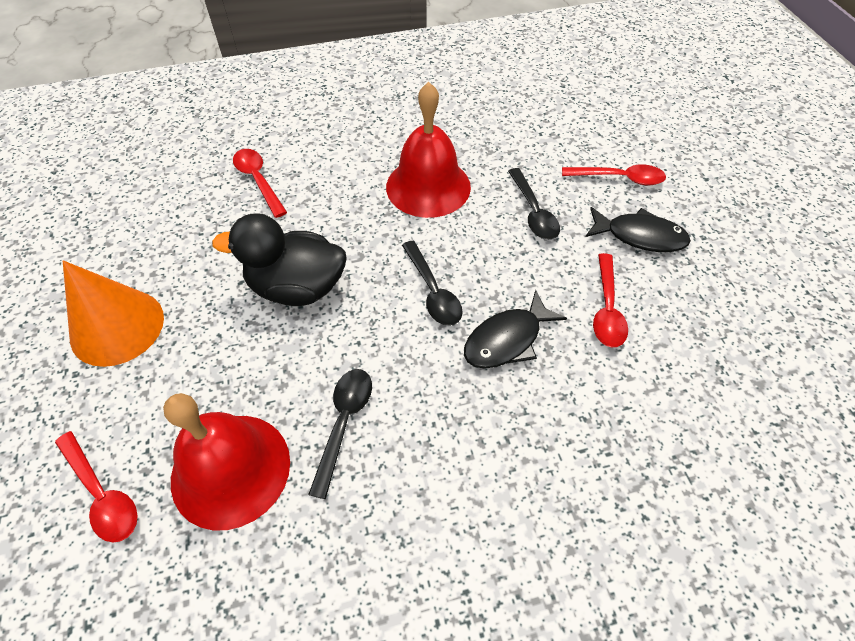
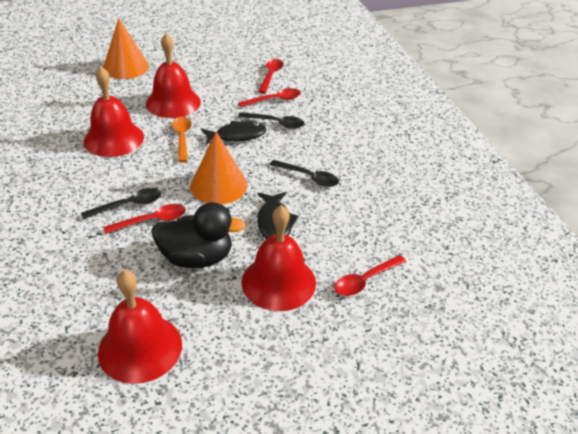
orange cone: [63,260,164,367] = 1 -> [103,18,149,79] [190,132,248,204] = 2
orange spoon: none = 0 -> [172,117,192,162] = 1
red bell: [163,393,290,530] [386,82,471,218] = 2 -> [84,66,144,157] [98,270,182,384] [146,33,201,118] [241,205,316,311] = 4

